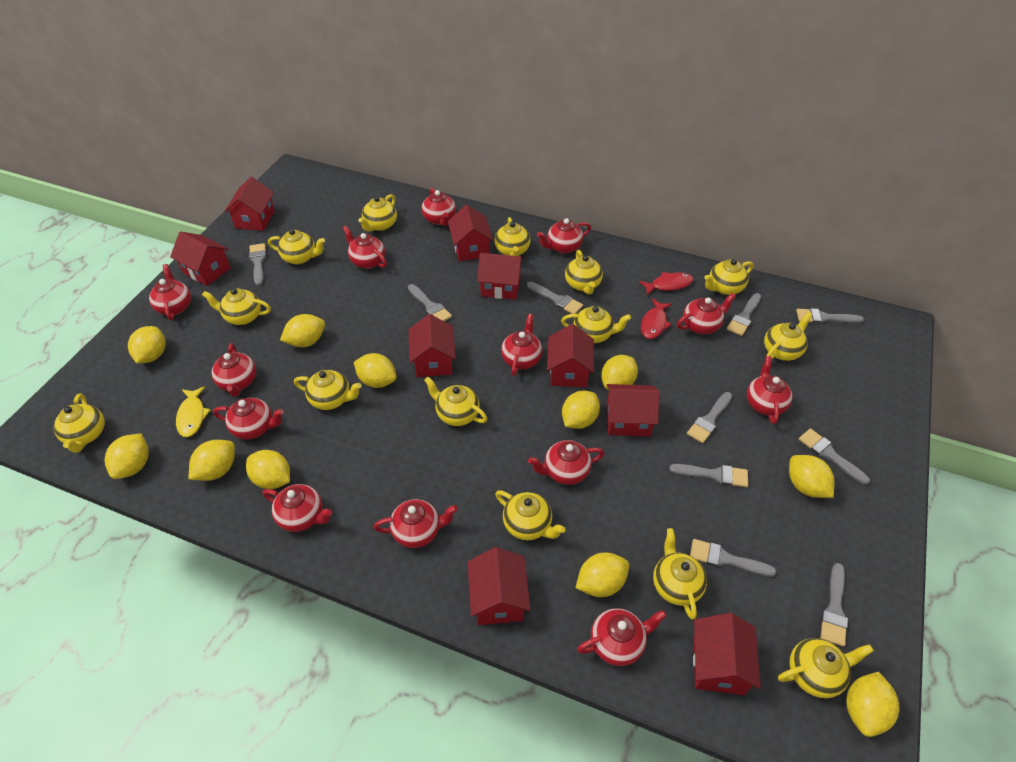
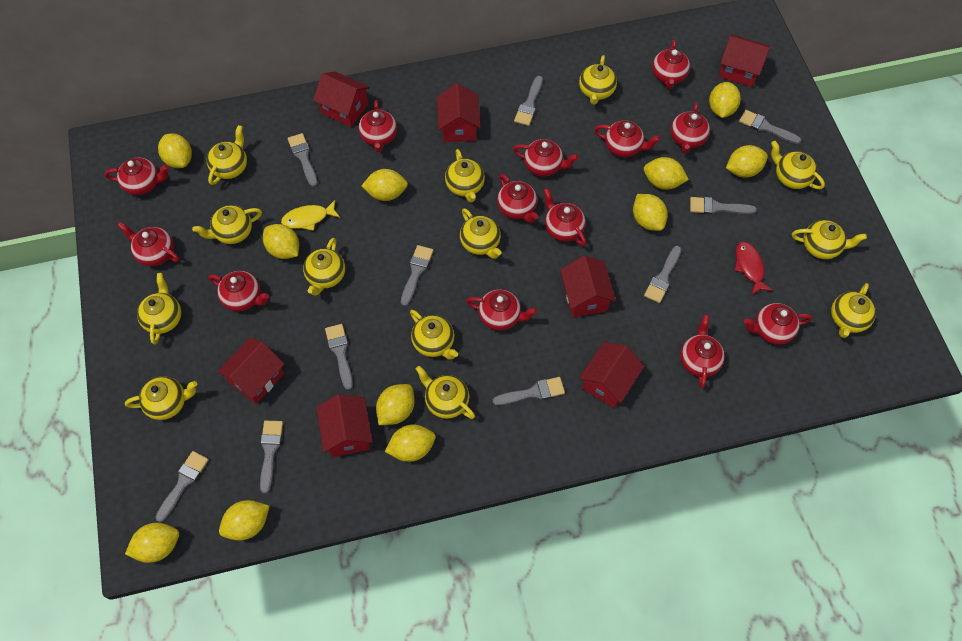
red fish: [639,272,694,295] [641,298,672,339] = 2 -> [734,242,773,295] = 1
red house: [170,231,231,286] [224,177,275,231] [409,314,456,377] [448,205,493,261] [467,547,531,625] [477,253,523,300] [547,324,594,388] [607,384,660,437] [693,613,761,695] = 9 -> [217,338,284,404] [313,72,370,127] [316,394,373,457] [437,83,481,142] [560,256,616,317] [579,342,644,408] [718,34,770,87] = 7
yellow teapot: [54,393,105,453] [202,288,271,325] [268,229,325,264] [294,370,361,410] [358,194,397,231] [424,377,487,426] [494,217,530,256] [495,490,566,540] [561,306,631,343] [565,250,603,295] [653,528,707,620] [704,259,754,295] [764,312,812,361] [778,638,874,698] = 14 -> [125,376,198,420] [137,273,181,344] [192,205,262,244] [207,125,247,185] [303,238,345,296] [410,310,458,360] [416,366,475,419] [445,149,485,202] [460,208,501,259] [579,55,617,105] [771,141,825,189] [792,220,867,259] [831,283,876,338] = 13

